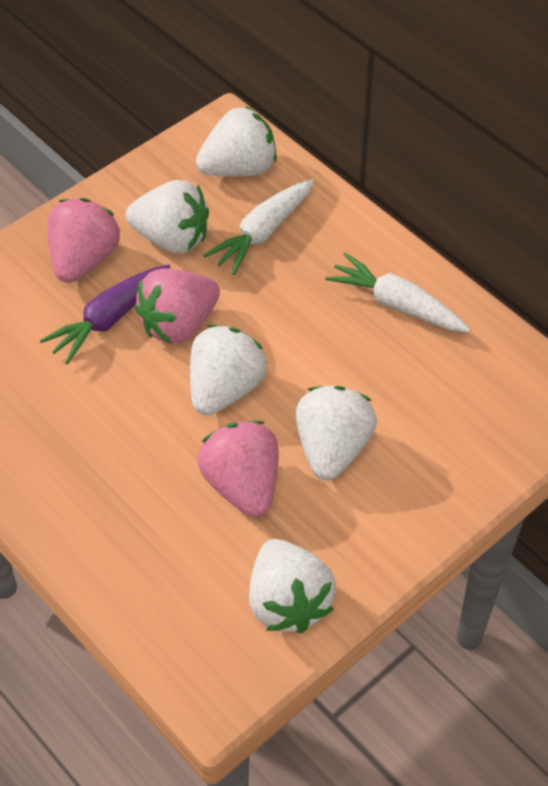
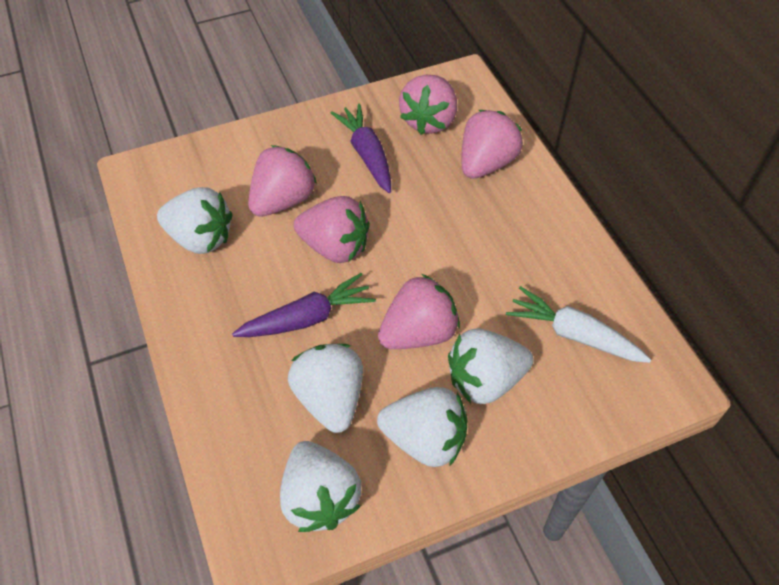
pink strawberry: [47,198,120,283] [135,268,220,344] [197,421,279,517] = 3 -> [248,145,317,217] [294,196,370,263] [378,274,460,349] [399,75,457,135] [462,110,523,179] = 5
purple carrot: [40,264,170,365] = 1 -> [232,273,376,337] [331,104,391,193] = 2
white carrot: [203,179,314,275] [325,253,470,333] = 2 -> [506,286,651,363] = 1

